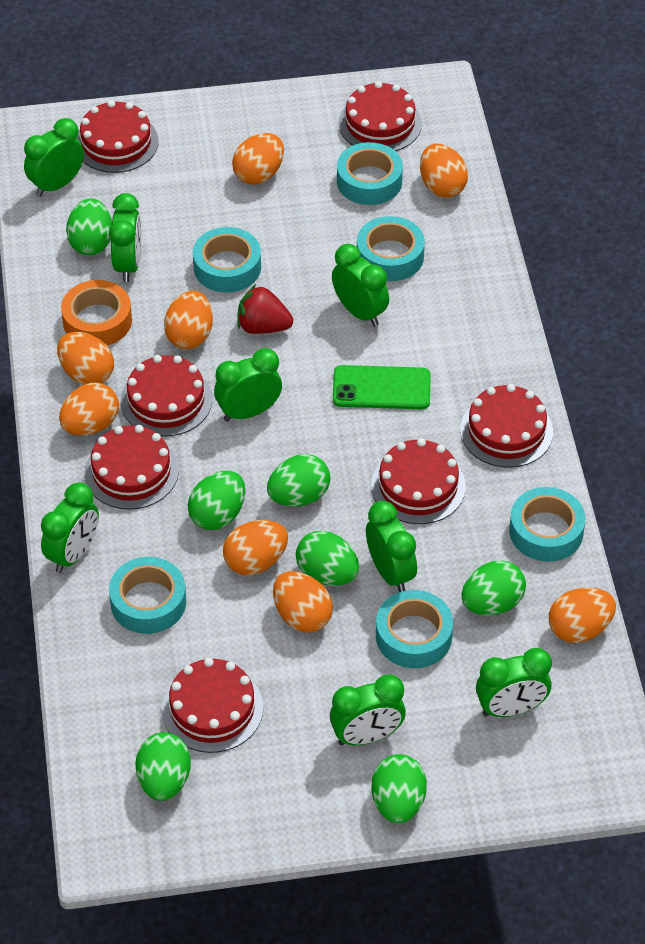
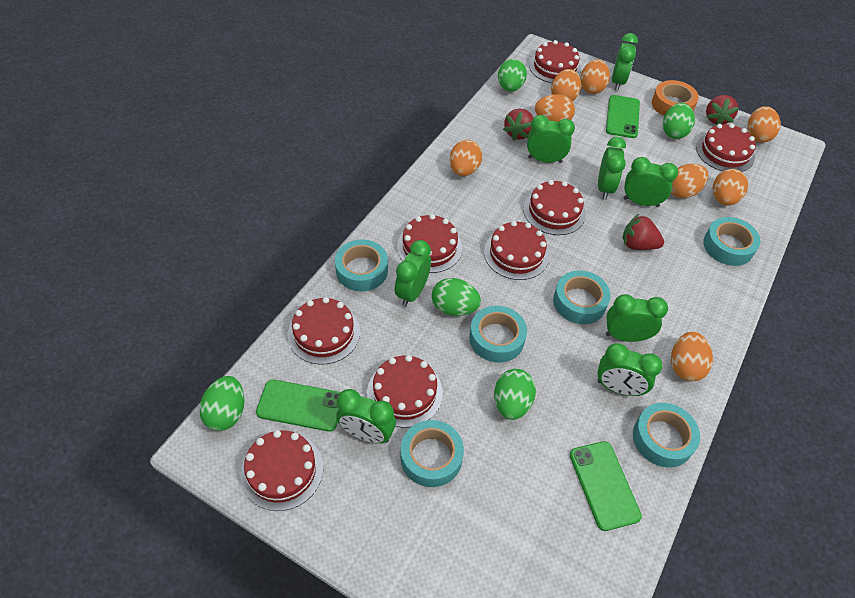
green egg: [66,198,112,255] [135,732,191,801] [187,471,245,530] [267,454,330,507] [296,531,359,586] [371,754,427,823] [462,560,526,615] = 7 -> [199,376,244,431] [432,278,481,316] [494,369,536,420] [498,59,527,92] [663,103,695,139] = 5
green phone: [333,365,430,409] = 1 -> [256,379,341,432] [570,441,642,531] [606,95,640,138] = 3
red cake: [76,100,159,173] [85,425,179,510] [121,355,212,437] [162,658,263,753] [339,81,422,151] [371,438,466,524] [460,384,553,468] = 7 -> [240,430,323,511] [288,297,360,364] [367,355,443,428] [397,214,462,273] [484,221,550,280] [523,180,586,235] [529,40,581,83] [696,123,756,172] = 8
red strawberry: [237,284,293,334] = 1 -> [503,109,534,141] [622,214,664,250] [706,95,739,126] = 3

